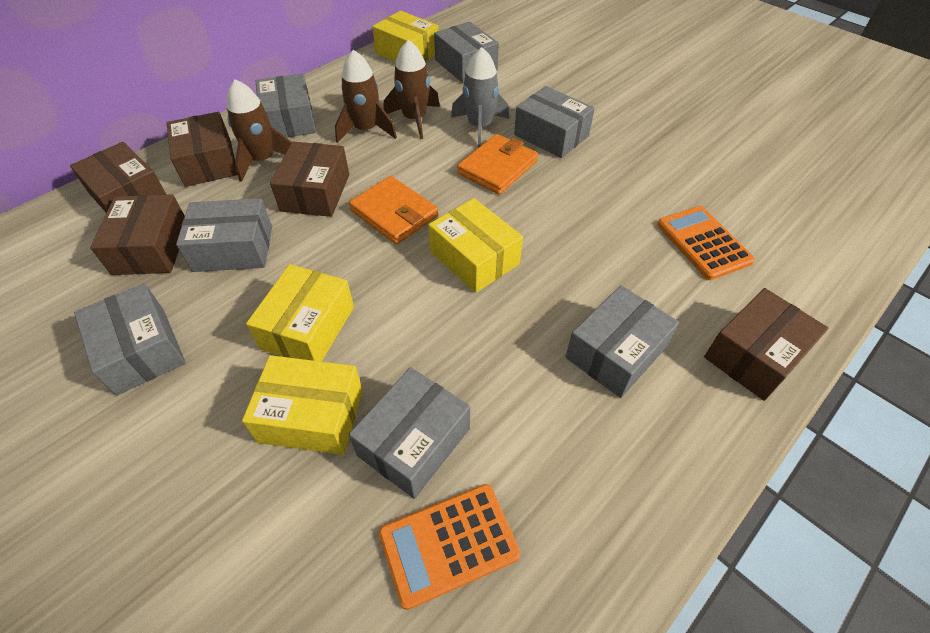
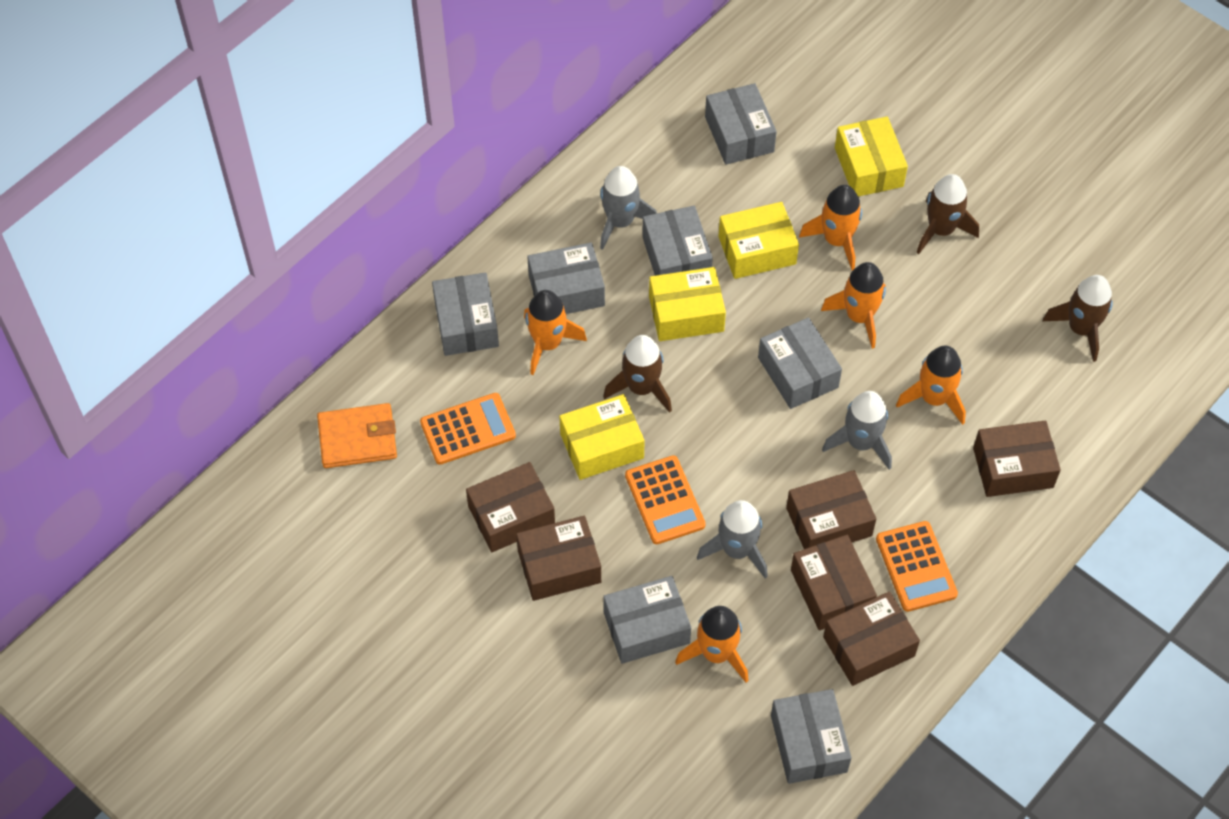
brown box: [70,142,167,213] [90,195,185,275] [167,112,238,187] [270,142,349,217] [704,288,828,401] = 5 -> [466,462,555,552] [516,516,601,601] [786,470,876,549] [791,535,877,630] [823,591,920,686] [973,421,1061,497] = 6
grey rocket: [451,47,509,148] = 1 -> [600,166,657,250] [697,500,768,579] [822,391,892,470] = 3
orange calculator: [379,484,521,610] [657,206,755,280] = 2 -> [420,393,516,465] [625,455,706,544] [876,521,958,612] = 3
orange rocket: none = 0 -> [524,290,587,375] [675,606,749,683] [799,185,862,270] [821,262,886,349] [896,345,966,425] = 5
orange wallet: [349,176,438,244] [457,134,538,195] = 2 -> [317,403,397,468] = 1

